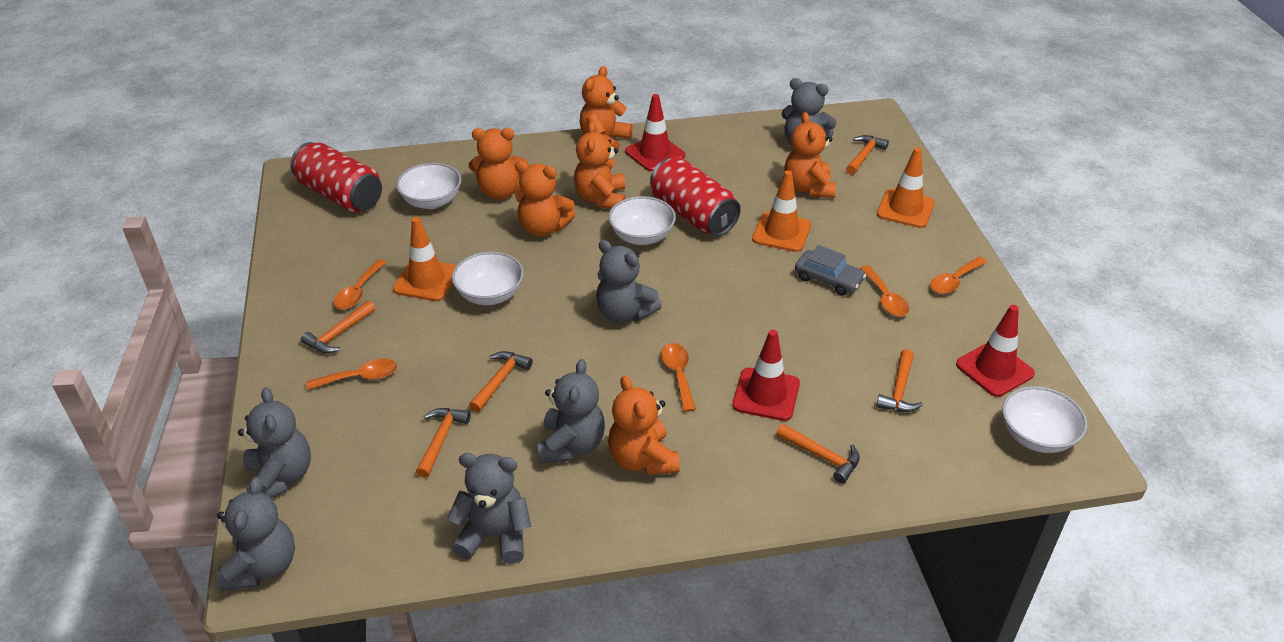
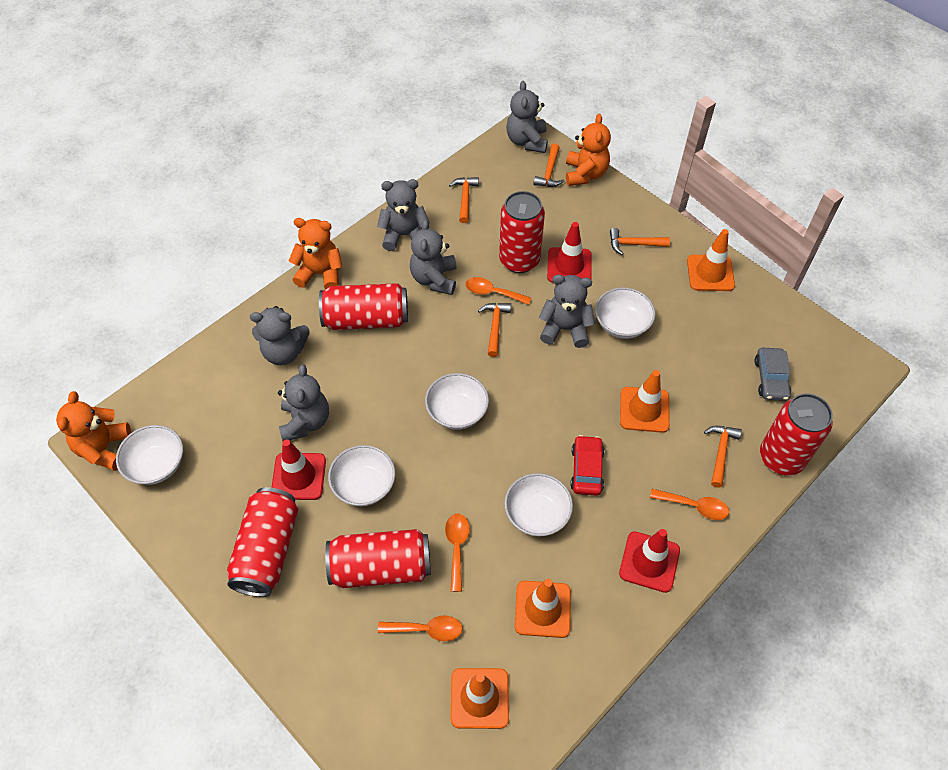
orange hammer: [301,301,375,353] [416,408,471,478] [469,351,533,412] [776,424,860,484] [846,135,889,175] [876,349,923,412] = 6 -> [449,177,479,223] [478,303,511,357] [533,143,564,187] [610,228,670,255] [704,426,742,488] = 5
orange spoon: [306,359,397,390] [334,259,386,309] [661,343,696,412] [860,266,909,317] [930,256,987,294] = 5 -> [378,616,462,641] [445,513,470,592] [465,277,531,305] [650,489,729,520] = 4
orange teddy bear: [469,128,529,199] [515,161,575,237] [574,122,626,209] [580,66,632,154] [608,375,680,475] [784,112,836,198] = 6 -> [56,391,131,471] [289,218,343,289] [566,114,611,186] = 3
orange traffic cone: [393,217,457,301] [752,170,811,252] [877,148,935,228] = 3 -> [451,668,509,729] [515,579,571,638] [620,370,670,433] [687,229,735,291] = 4
red can: [290,142,382,213] [650,157,741,236] = 2 -> [227,487,299,597] [319,283,408,330] [325,529,431,588] [499,191,545,273] [760,393,833,476] = 5
red car: none = 0 -> [570,435,605,496] = 1
white bowl: [396,163,462,209] [452,252,524,305] [608,196,676,245] [1002,386,1088,453] = 4 -> [116,425,183,485] [328,445,395,506] [425,373,489,430] [504,473,573,536] [595,287,655,339] = 5

